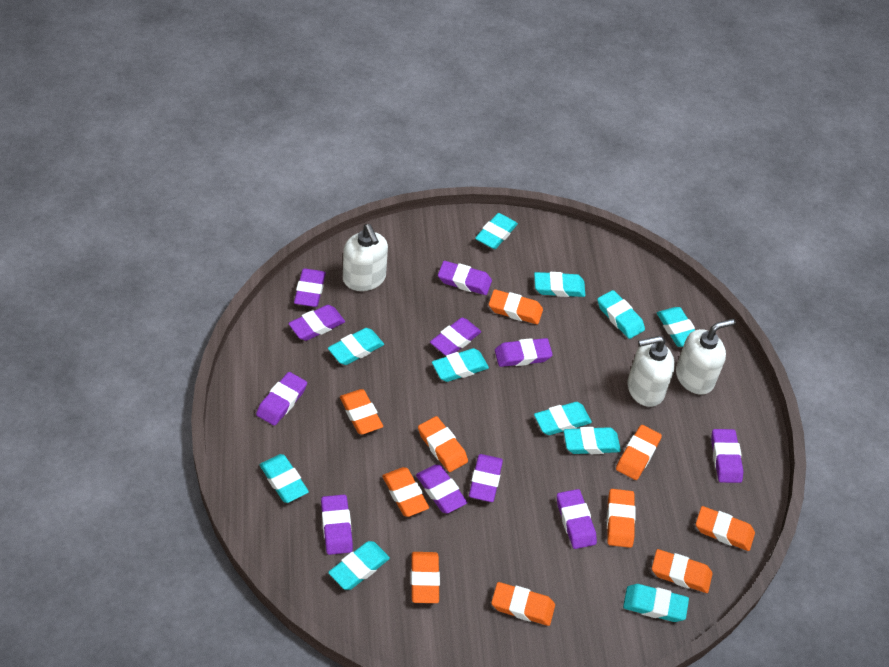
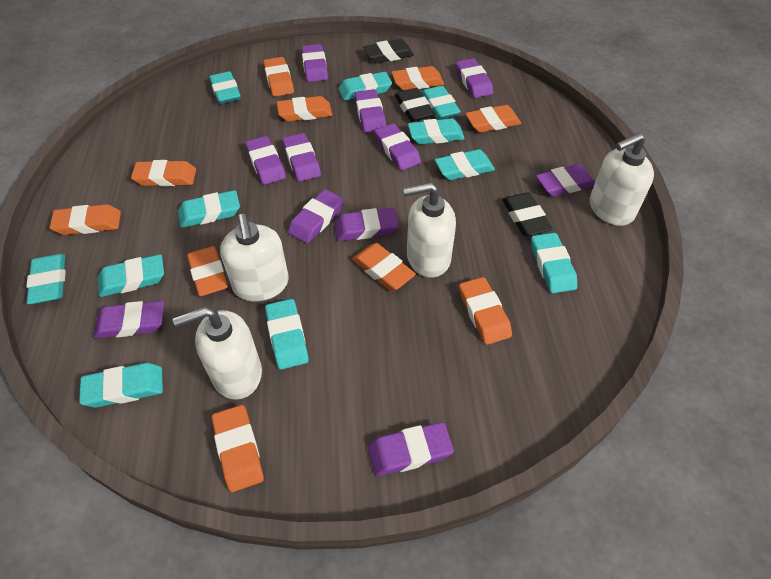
black eraser: none = 0 -> [363,39,414,63] [395,88,435,122] [502,192,552,236] = 3
white soap dispenser: [343,224,388,291] [627,336,675,407] [676,318,736,395] = 3 -> [173,307,262,400] [220,214,289,301] [403,182,456,278] [590,133,654,226] = 4

